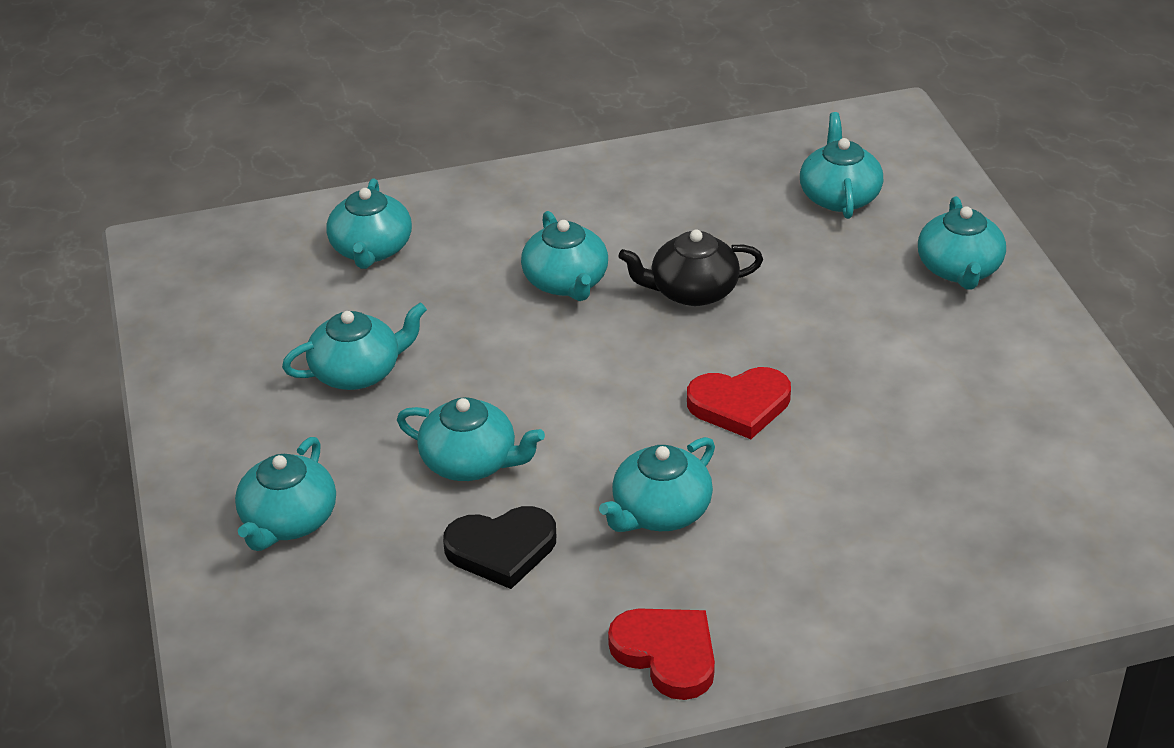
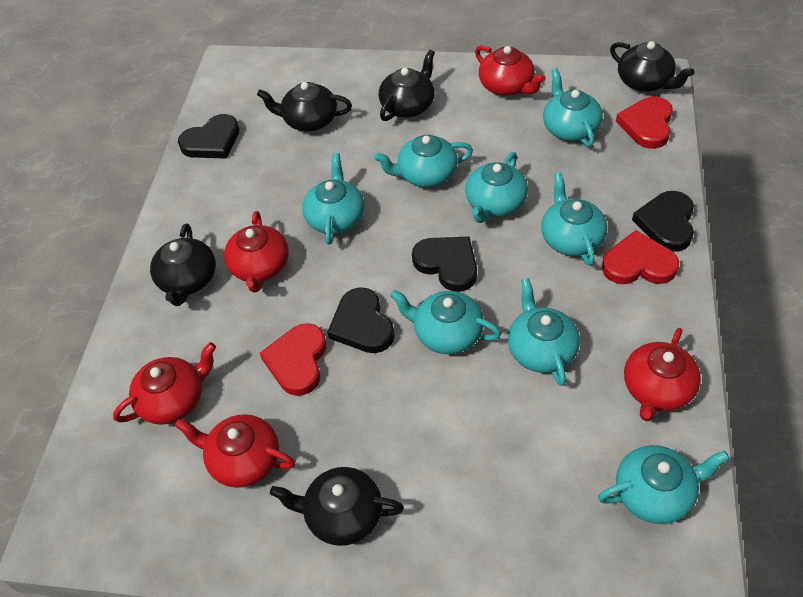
black heart: [443,506,556,589] = 1 -> [178,114,240,159] [328,287,395,353] [412,237,477,292] [632,191,694,252] = 4
black teapot: [619,229,763,306] = 1 -> [150,224,216,306] [257,82,352,132] [270,467,404,546] [379,50,435,121] [610,41,695,92] = 5
red heart: [608,608,715,700] [687,367,791,439] = 2 -> [260,323,326,396] [602,230,679,284] [616,97,673,149] = 3
red teapot: none = 0 -> [113,342,216,425] [175,414,295,488] [224,211,289,293] [475,45,546,96] [624,328,701,421] = 5

